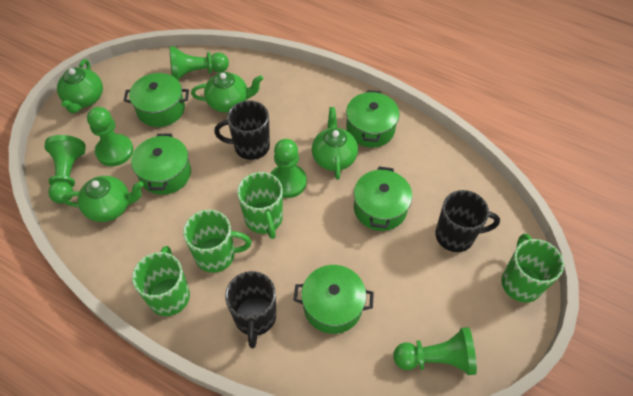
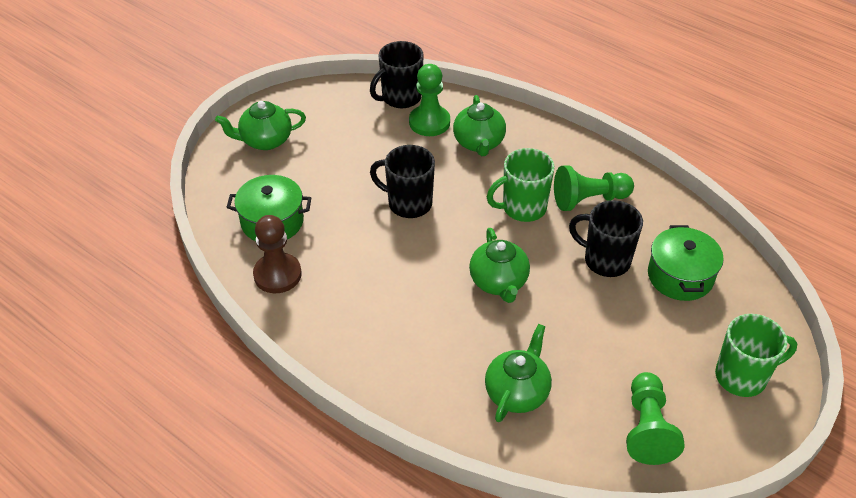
brown pawn: none = 0 -> [253,215,302,293] = 1
green mug: [132,246,190,316] [183,210,251,273] [237,172,283,239] [501,234,564,303] = 4 -> [487,148,555,222] [715,314,798,397] = 2
green pawn: [44,135,86,204] [87,107,133,166] [170,46,229,80] [270,139,307,198] [393,327,477,375] = 5 -> [409,64,450,136] [554,165,634,211] [626,372,685,465] = 3
green pot: [124,73,189,127] [131,134,191,195] [293,265,374,334] [346,90,400,147] [354,166,412,231] = 5 -> [226,175,311,241] [648,225,724,301] = 2

